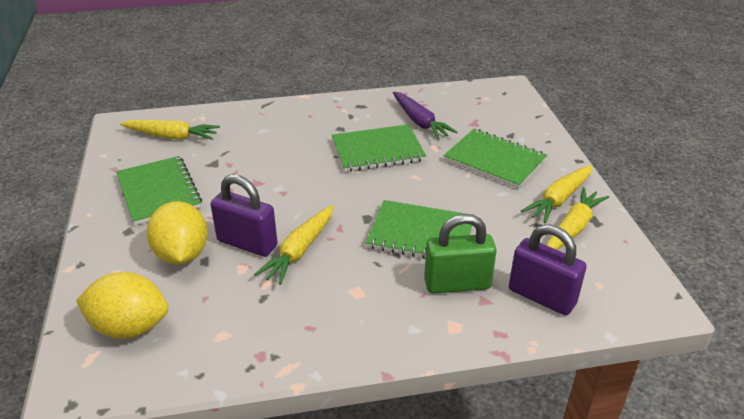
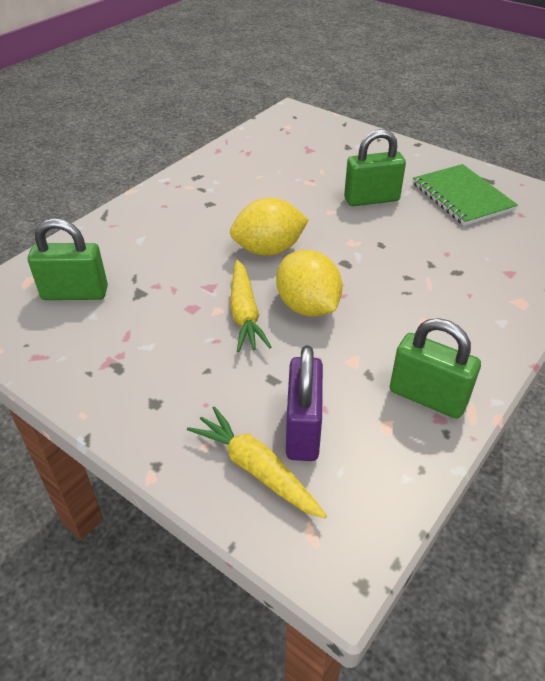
green notebook: [116,156,202,225] [332,124,426,172] [366,200,472,259] [443,129,547,189] = 4 -> [413,164,518,226] = 1
green padlock: [424,214,497,294] = 1 -> [28,218,108,300] [344,129,406,206] [390,318,481,419] = 3
purple carrot: [393,92,458,140] = 1 -> none = 0
purple padlock: [211,174,278,257] [509,224,587,315] = 2 -> [286,346,323,461] = 1
yellow carrot: [120,120,220,140] [254,205,334,285] [521,165,592,223] [546,187,609,250] = 4 -> [187,406,327,519] [230,260,271,352] = 2

